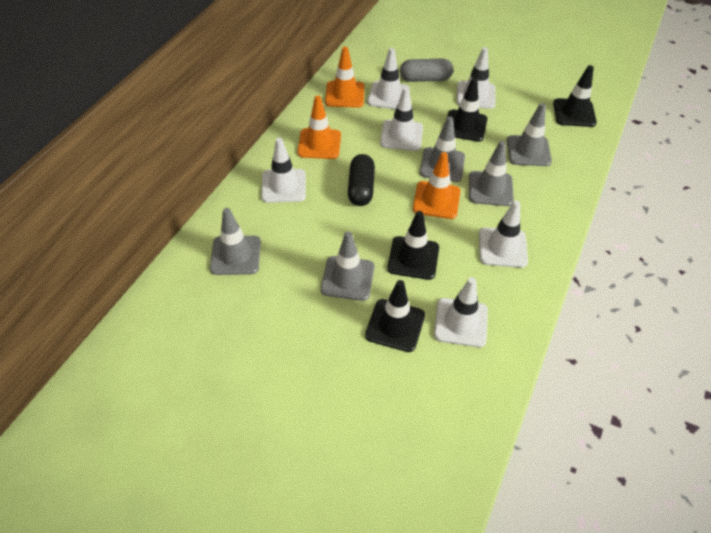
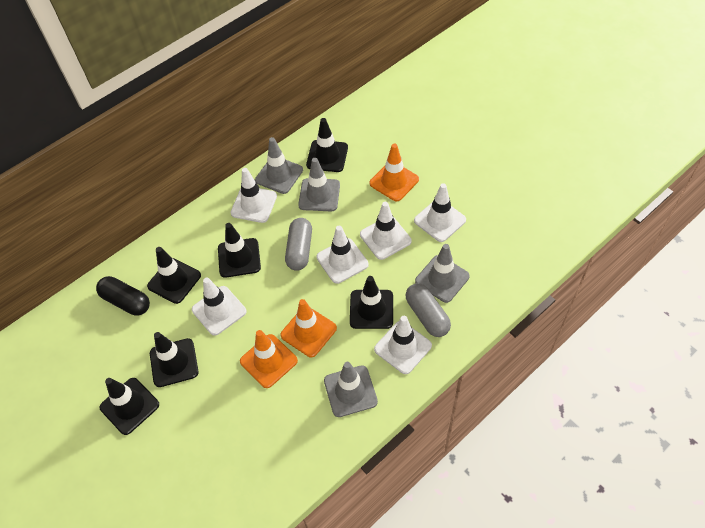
black traffic cone: [365,280,425,352] [387,211,439,280] [447,78,488,142] [553,65,597,127] = 4 -> [100,378,159,435] [147,247,201,304] [150,332,199,387] [218,223,261,278] [306,118,348,172] [350,276,393,329] = 6
grey capsule: [400,58,453,82] = 1 -> [285,218,312,271] [405,283,451,337] = 2
grey traffic cone: [210,208,261,275] [321,231,375,301] [420,116,465,182] [469,141,514,206] [507,103,552,166] = 5 -> [255,137,303,194] [298,158,340,211] [324,362,378,417] [415,244,470,303] = 4

